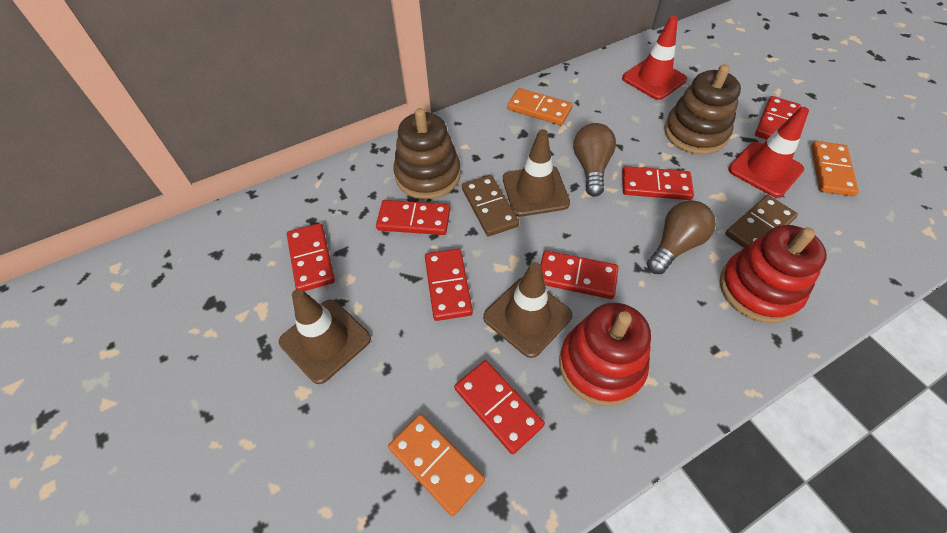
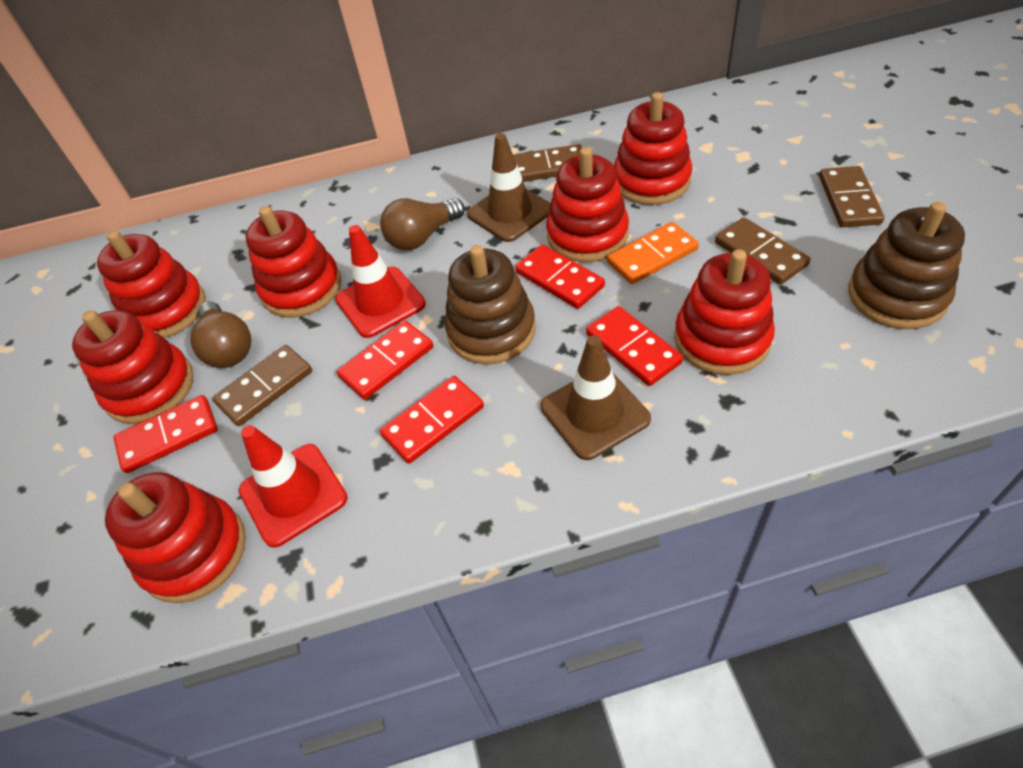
brown domino: [462,175,519,236] [725,195,798,248] = 2 -> [212,345,312,426] [513,144,582,182] [715,217,811,285] [819,166,885,227] = 4
brown traffic cone: [279,289,371,384] [483,262,573,358] [503,129,570,217] = 3 -> [467,133,551,242] [541,335,651,460] = 2
orange domino: [388,414,485,516] [507,88,573,125] [811,141,859,196] = 3 -> [607,222,699,284] = 1
red domino: [287,223,335,291] [376,200,450,235] [425,249,473,321] [454,360,545,454] [541,250,618,299] [622,166,694,200] [755,96,801,140] = 7 -> [113,395,218,473] [337,321,433,400] [380,376,484,464] [515,244,605,309] [586,306,683,386] = 5
red stacking toy: [559,303,651,406] [720,225,827,323] = 2 -> [72,310,194,424] [97,230,206,338] [105,472,246,603] [245,206,341,318] [546,147,629,262] [614,92,693,205] [674,249,775,375] = 7

